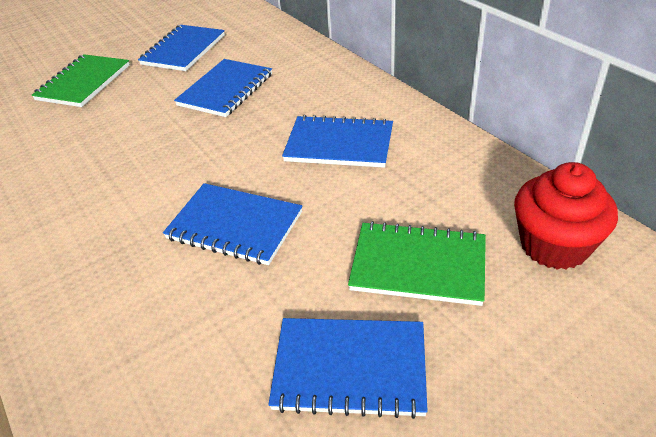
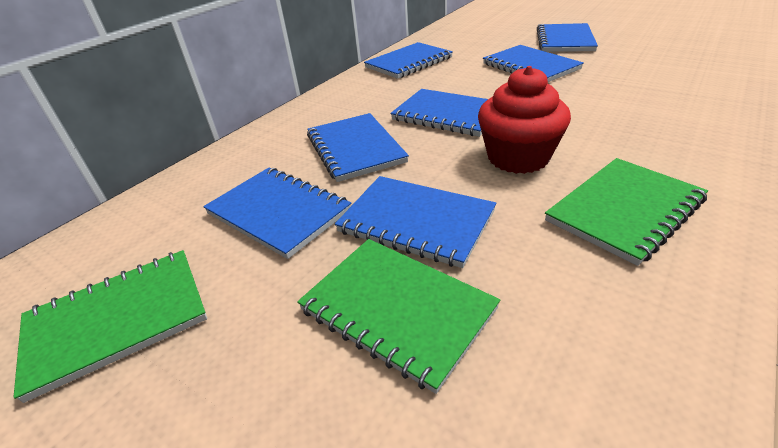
blue notebook: [138,25,225,71] [163,183,302,265] [174,59,272,117] [268,318,428,419] [282,115,393,168] = 5 -> [203,168,351,259] [307,113,409,182] [335,176,496,268] [364,42,453,79] [390,89,488,137] [483,45,584,82] [537,23,598,52] = 7
green notebook: [32,54,130,107] [348,221,486,306] = 2 -> [14,250,207,403] [297,239,500,394] [545,158,708,266] = 3

